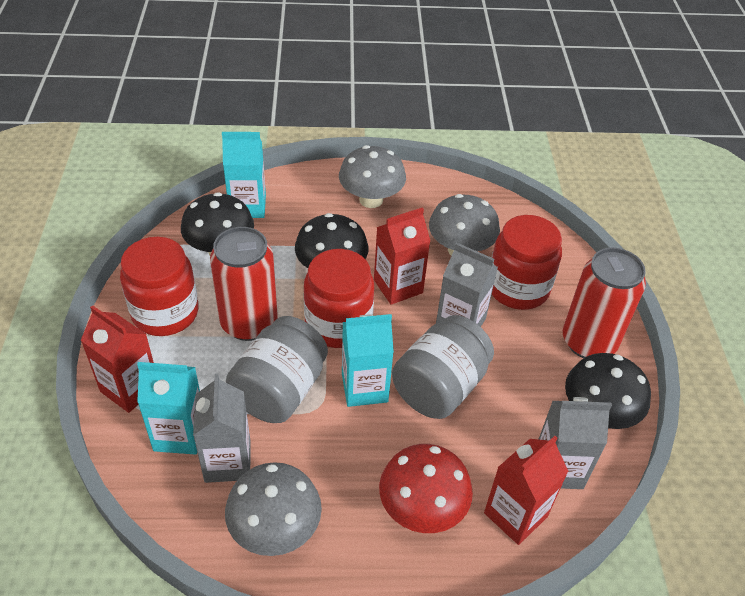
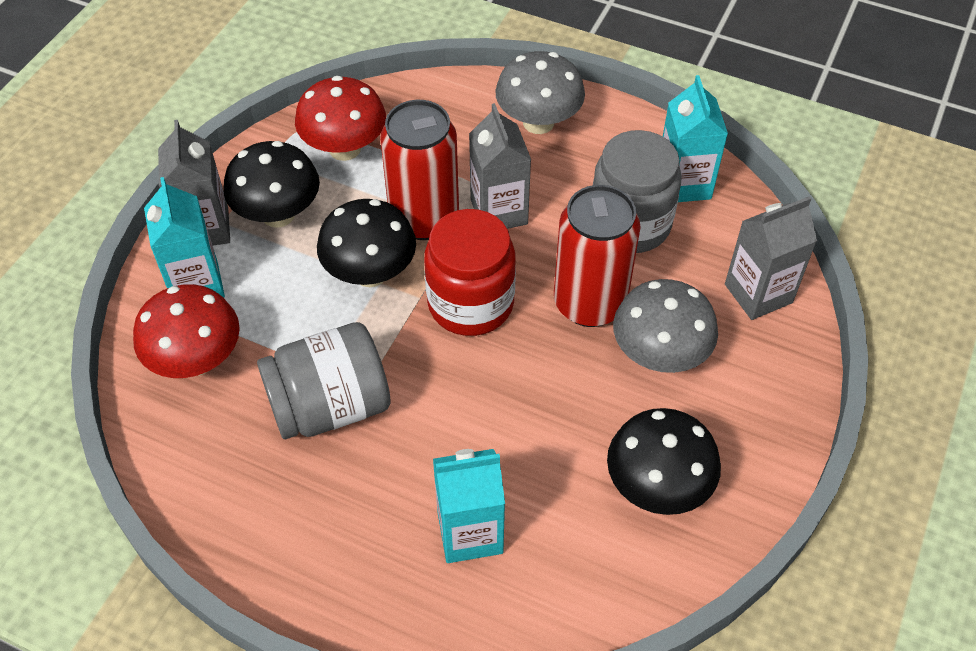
grey mushroom: [225,462,322,556] [339,145,406,208] [429,194,500,256] = 3 -> [495,51,585,134] [613,279,718,373] = 2
red carton: [81,305,154,413] [374,207,430,305] [484,436,569,545] = 3 -> none = 0
red jar: [120,237,199,336] [304,249,374,348] [492,215,562,310] = 3 -> [424,209,516,336] = 1
red mushroom: [379,444,473,533] = 1 -> [133,284,240,378] [295,76,386,161] = 2

